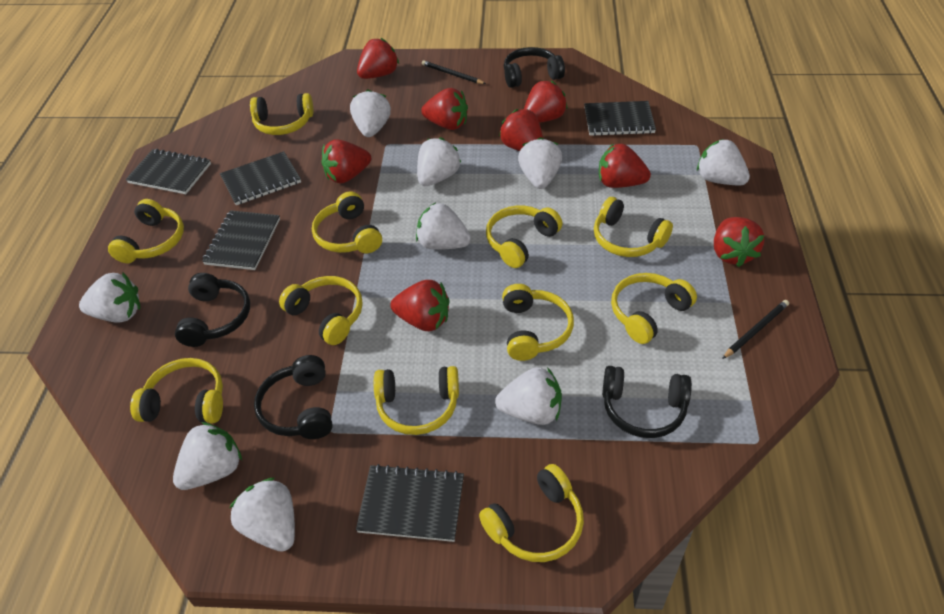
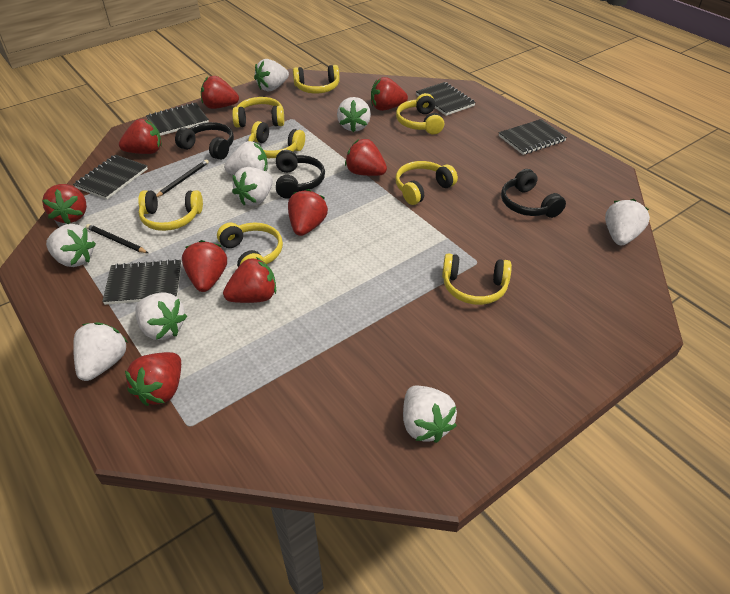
black headphones: [175,273,250,347] [254,355,333,439] [504,47,565,88] [602,366,692,438] = 4 -> [175,122,234,160] [276,150,325,199] [501,169,566,218] = 3
red strawberry: [321,139,371,184] [357,38,399,79] [390,280,449,331] [421,88,468,130] [499,109,543,151] [524,81,568,123] [599,144,651,188] [714,217,765,267] = 8 -> [42,184,87,224] [119,119,162,154] [125,352,181,406] [182,240,227,292] [201,76,239,109] [223,257,276,303] [288,189,328,236] [345,139,387,176] [371,77,408,111] = 9
yellow headphones: [108,199,184,263] [130,358,223,423] [250,93,314,135] [279,276,363,345] [312,192,382,253] [374,366,459,435] [479,464,584,562] [486,206,562,268] [502,284,574,361] [594,197,673,257] [611,273,697,344] = 11 -> [138,190,203,231] [217,223,283,267] [232,97,284,127] [248,121,305,158] [293,65,340,94] [395,161,458,205] [396,93,444,134] [442,253,512,305] = 8

